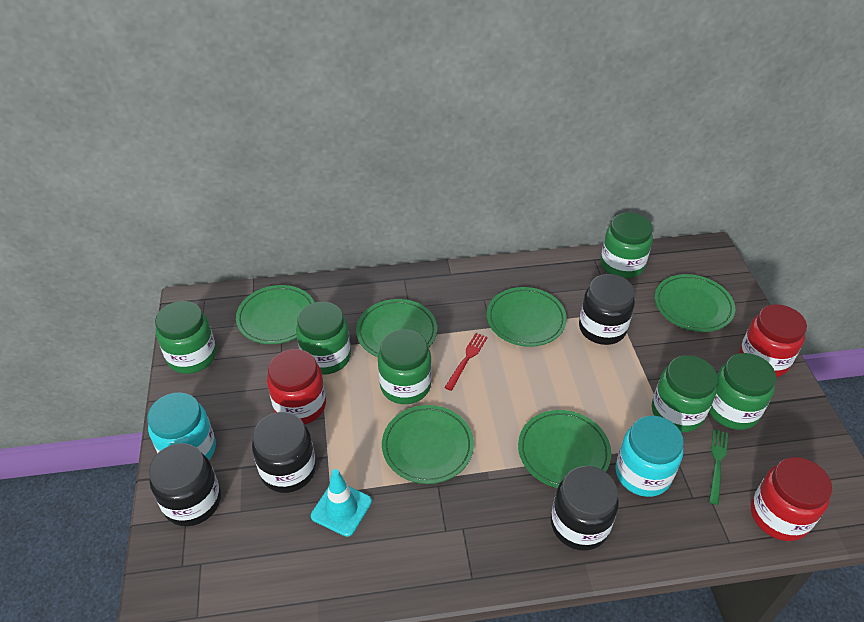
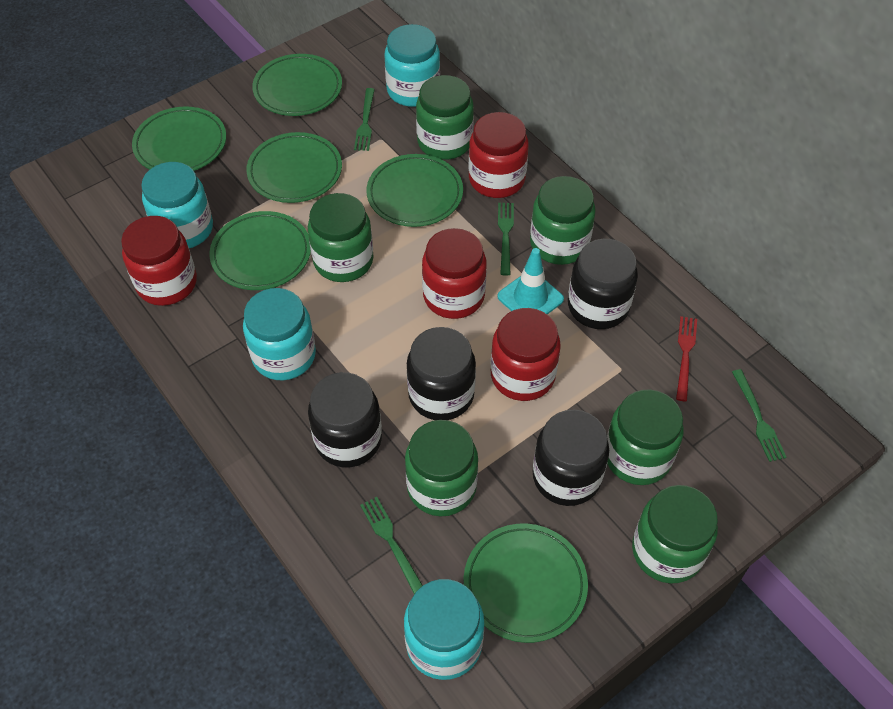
green fork: [709,429,728,505] = 1 -> [354,88,375,151] [360,497,423,594] [498,203,514,276] [732,369,787,462] = 4
red jar: [267,349,326,425] [739,304,807,377] [751,457,832,541] = 3 -> [121,216,197,306] [422,228,487,319] [468,112,529,198] [491,308,561,401] = 4
turquoise jar: [147,392,216,460] [616,415,684,497] = 2 -> [141,162,213,248] [243,288,316,380] [385,24,440,107] [404,579,484,680] = 4

